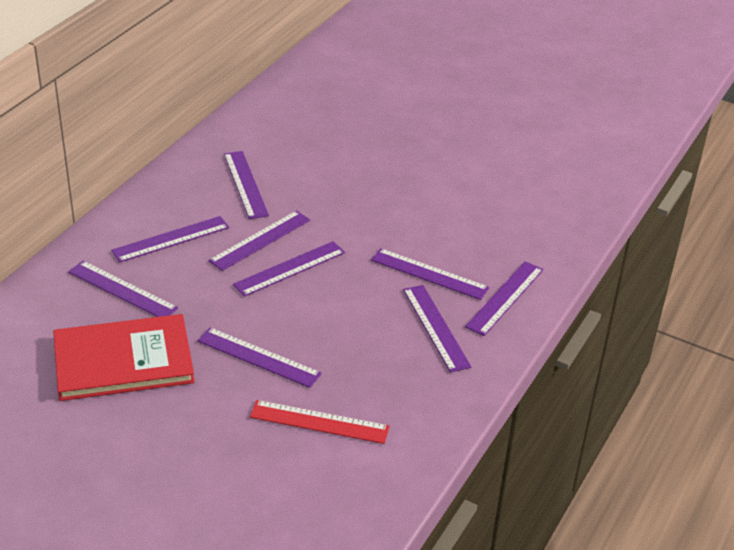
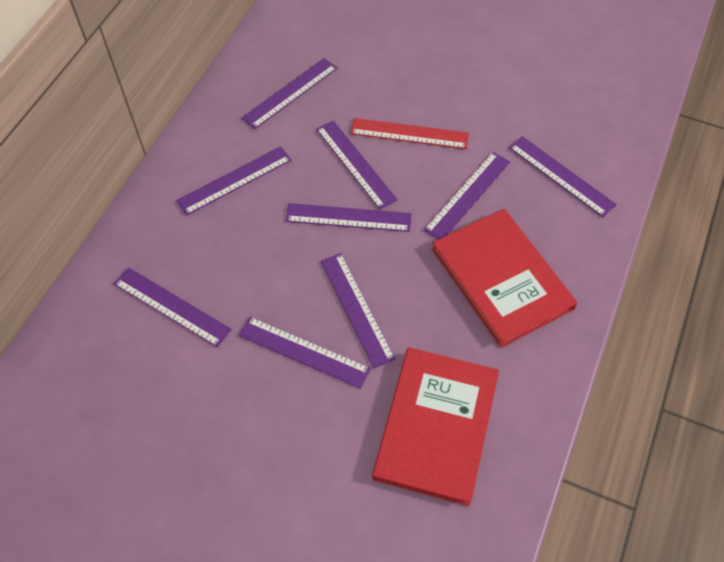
red book: [53,314,195,401] = 1 -> [372,347,499,506] [432,209,577,348] = 2

